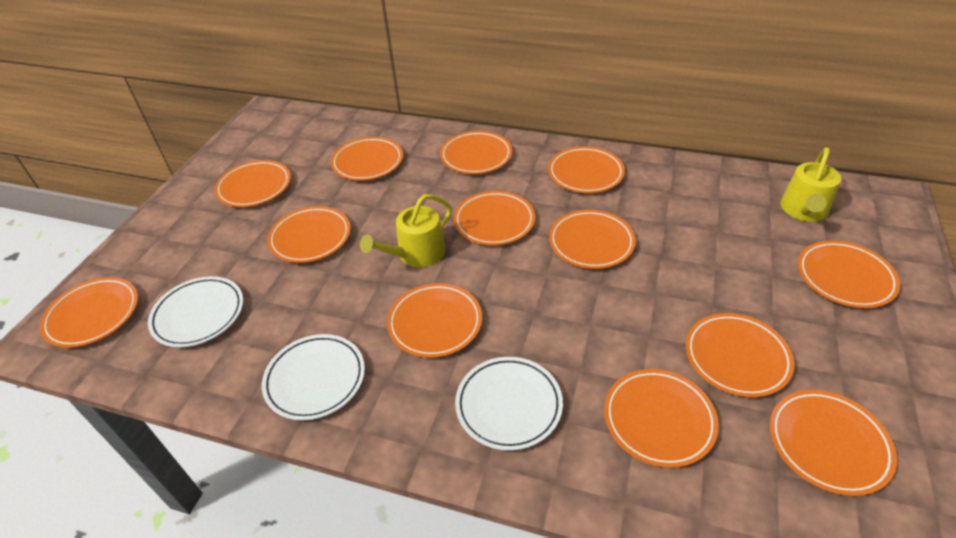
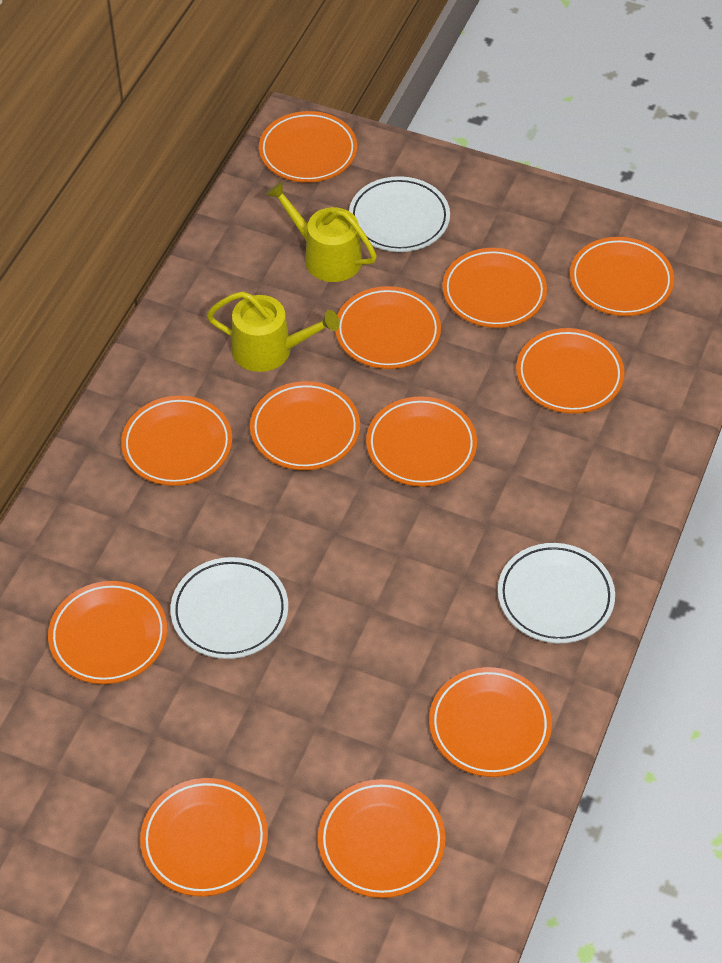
orange plate: [40,277,138,348] [215,160,291,207] [268,206,351,263] [331,137,403,181] [387,283,482,358] [440,131,512,174] [454,191,535,245] [548,147,625,193] [549,210,636,269] [604,369,719,468] [686,313,795,397] [770,390,897,496] [798,240,900,308] = 13 -> [48,581,167,684] [121,396,232,486] [140,778,268,897] [250,381,360,470] [259,111,357,183] [318,779,445,898] [335,286,441,369] [366,396,477,487] [429,667,552,777] [442,248,547,328] [516,328,625,414] [570,237,674,316] = 12

